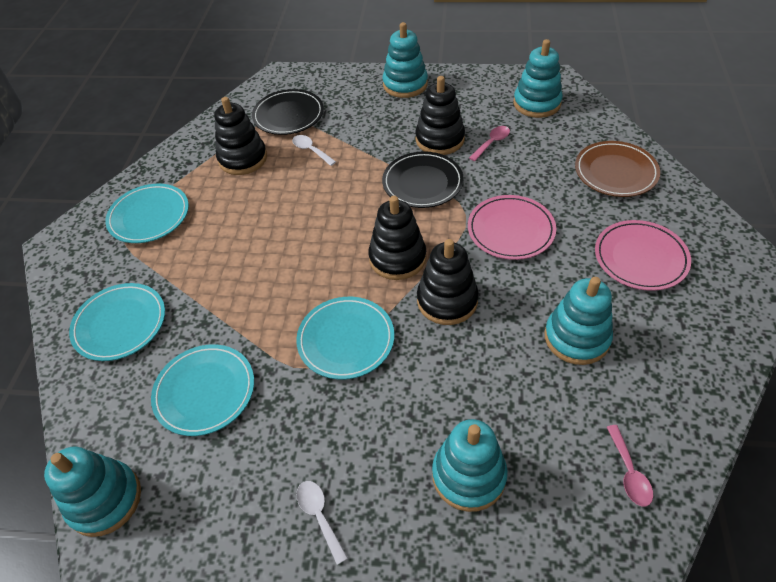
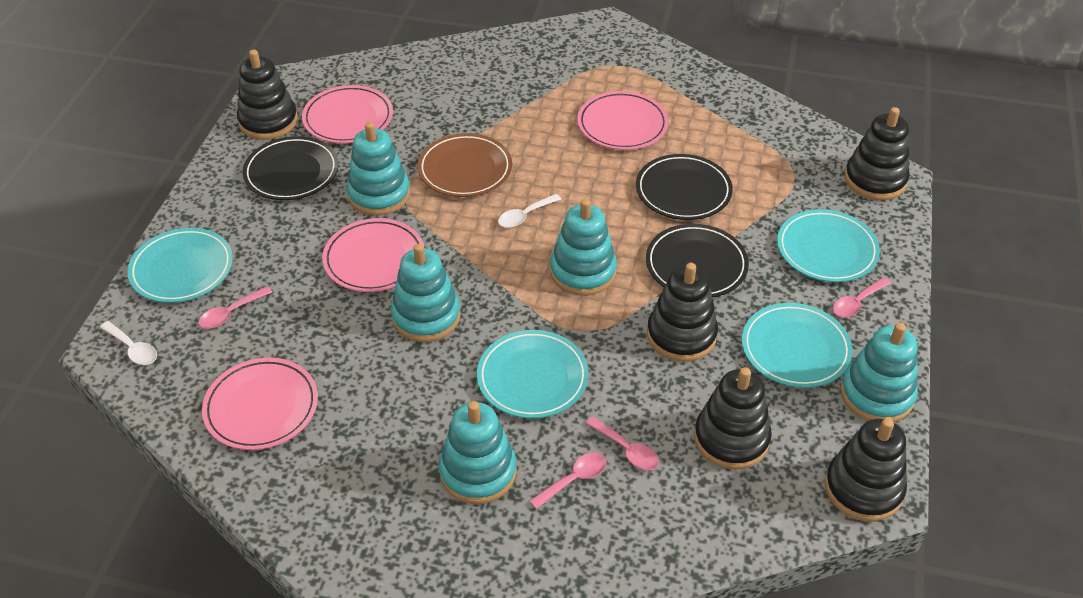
black plate: [252,89,324,135] [382,151,464,208] = 2 -> [243,136,339,200] [636,154,733,220] [646,224,749,297] = 3
black stacking toy: [214,97,267,175] [368,196,427,280] [415,76,465,155] [417,239,479,325] = 4 -> [237,50,298,140] [647,263,718,362] [694,367,772,470] [825,418,907,522] [845,107,910,200] = 5
pink plate: [468,195,556,260] [595,220,691,291] = 2 -> [202,358,318,450] [302,85,393,143] [322,218,424,292] [577,91,669,150] = 4
pink spoon: [469,126,510,161] [607,425,653,507] = 2 -> [198,286,272,329] [529,453,607,510] [585,416,659,470] [833,277,891,317] = 4

